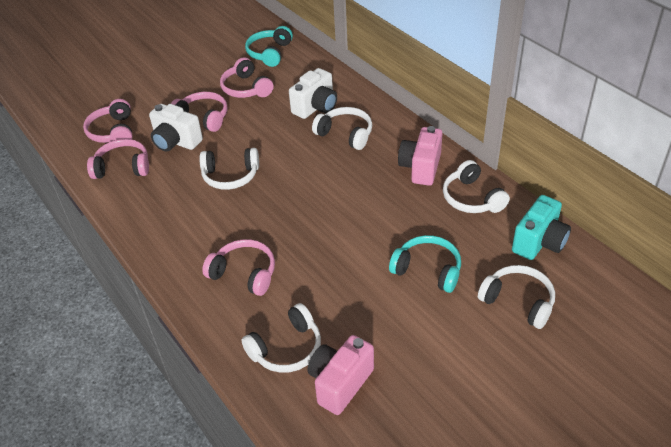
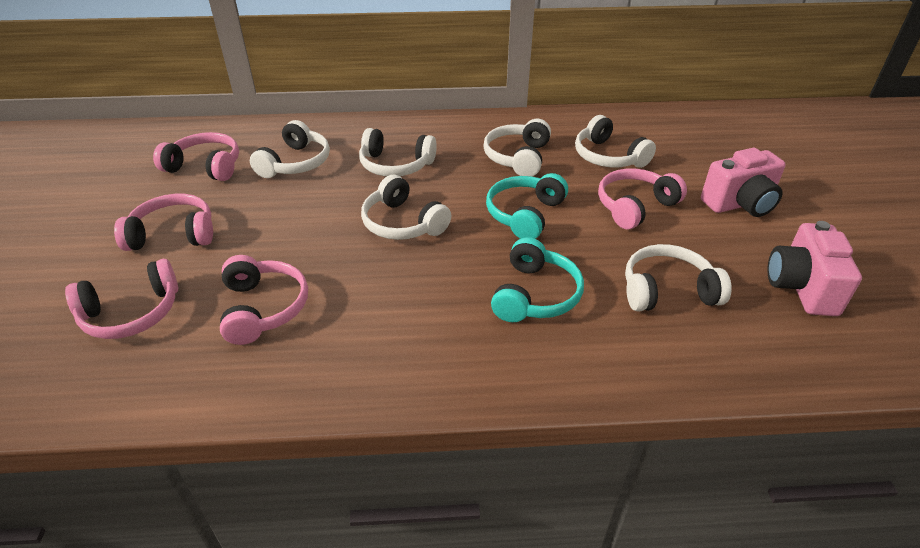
turquoise camera: [512,195,571,260] = 1 -> none = 0
white camera: [149,104,203,152] [289,68,337,119] = 2 -> none = 0
white headphones: [199,148,259,190] [241,303,321,373] [312,107,372,150] [443,160,510,213] [478,265,555,329] = 5 -> [250,120,330,178] [359,128,437,176] [361,175,451,240] [483,119,551,176] [575,115,656,168] [625,244,732,312] = 6

